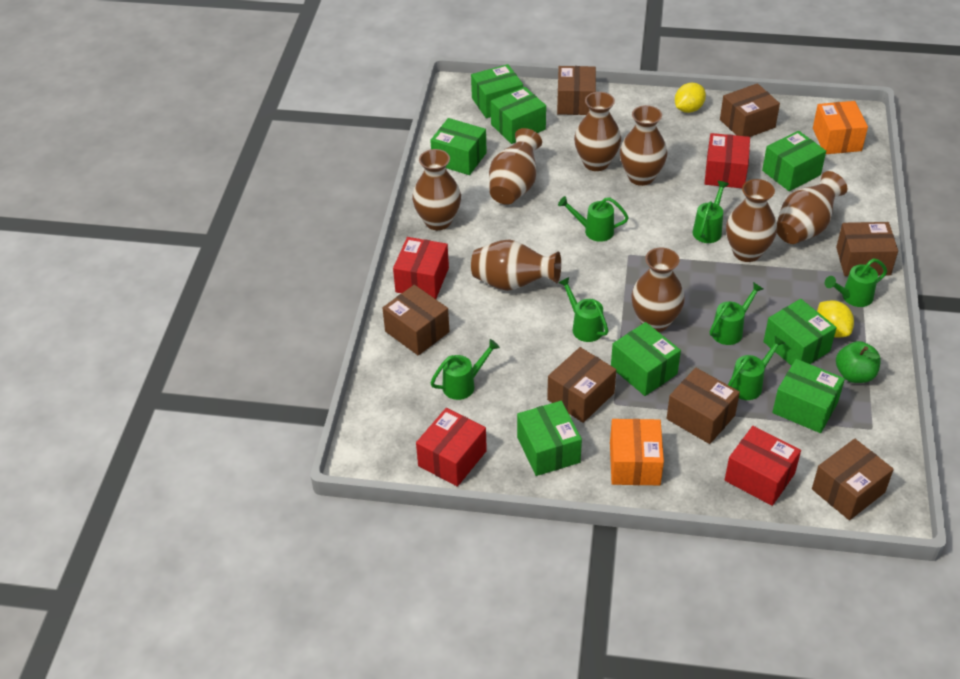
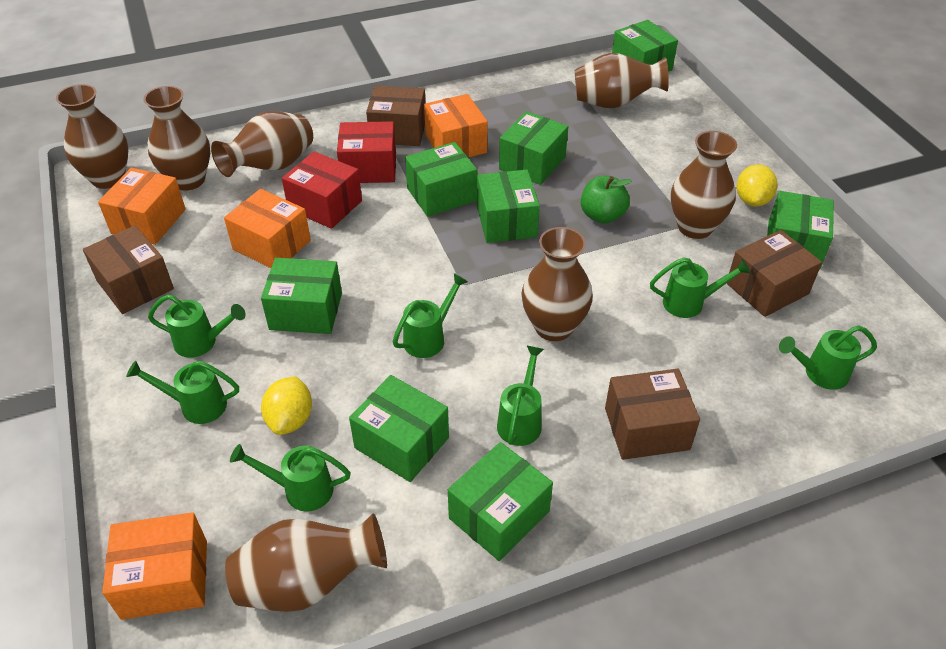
brown box: [383,285,449,356] [547,347,616,423] [557,66,596,115] [666,368,740,444] [720,83,780,137] [812,439,894,520] [836,222,898,276] = 7 -> [83,225,174,314] [366,86,425,146] [605,369,700,460] [726,230,822,317] = 4
brown vase: [412,149,461,230] [471,239,561,291] [489,128,542,205] [574,92,621,171] [620,105,667,186] [631,247,685,332] [726,179,777,262] [777,171,848,244] = 8 -> [56,84,128,189] [143,86,210,191] [211,111,313,177] [225,513,387,612] [521,227,593,341] [575,53,669,108] [671,131,737,239] = 7
orange box: [610,419,664,485] [813,101,868,154] = 2 -> [98,168,186,245] [102,512,207,620] [224,189,311,268] [424,94,488,158] = 4
red box: [393,237,449,299] [416,408,487,487] [704,133,750,188] [725,426,801,506] = 4 -> [282,151,362,229] [337,121,396,183] = 2

